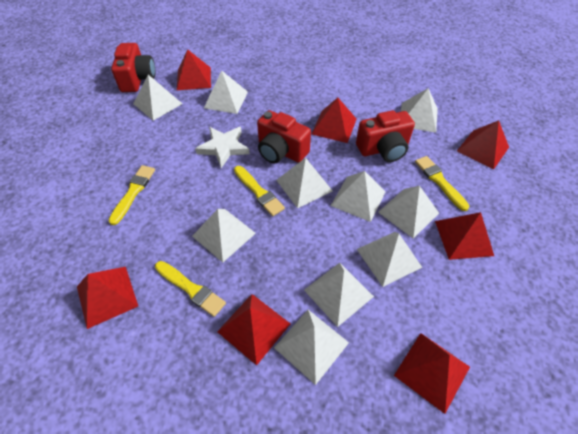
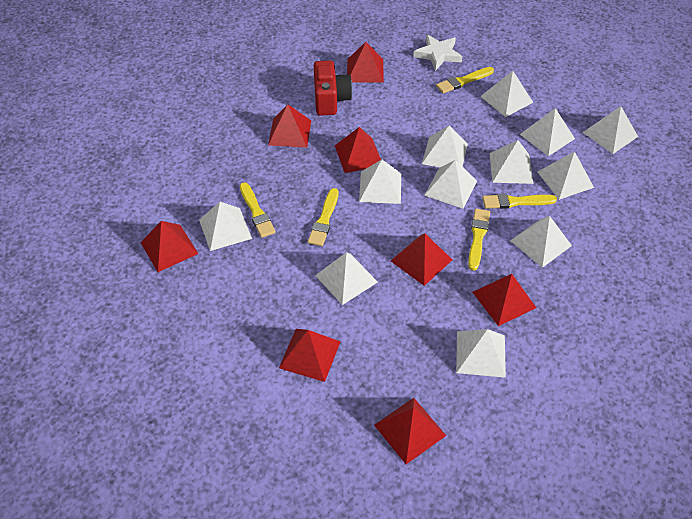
red camera: [111,43,155,92] [257,110,311,164] [356,110,415,162] = 3 -> [314,60,353,116] = 1
red pyramid: [77,267,138,329] [177,49,211,90] [217,294,291,365] [312,97,357,143] [394,333,470,414] [435,212,494,260] [457,120,509,170] = 7 -> [140,221,199,272] [268,104,311,148] [279,329,340,382] [335,127,381,173] [347,42,384,83] [374,398,446,464] [391,234,452,286] [473,274,536,326] = 8
white pyramid: [133,75,182,121] [192,209,256,263] [204,71,248,114] [274,310,349,385] [276,158,333,208] [304,263,374,327] [331,171,386,222] [357,232,422,287] [378,186,439,239] [401,88,438,133] = 10 -> [199,202,252,251] [315,252,378,305] [359,160,401,204] [422,126,468,167] [424,160,477,209] [456,329,506,378] [480,71,533,117] [489,140,533,184] [510,216,572,268] [520,108,575,156] [537,151,594,200] [582,106,638,154] = 12
yellow brush: [108,165,155,225] [155,261,226,317] [234,166,285,216] [415,156,469,211] = 4 -> [240,182,276,238] [308,188,338,246] [436,67,494,93] [468,208,490,271] [482,193,557,209] = 5

